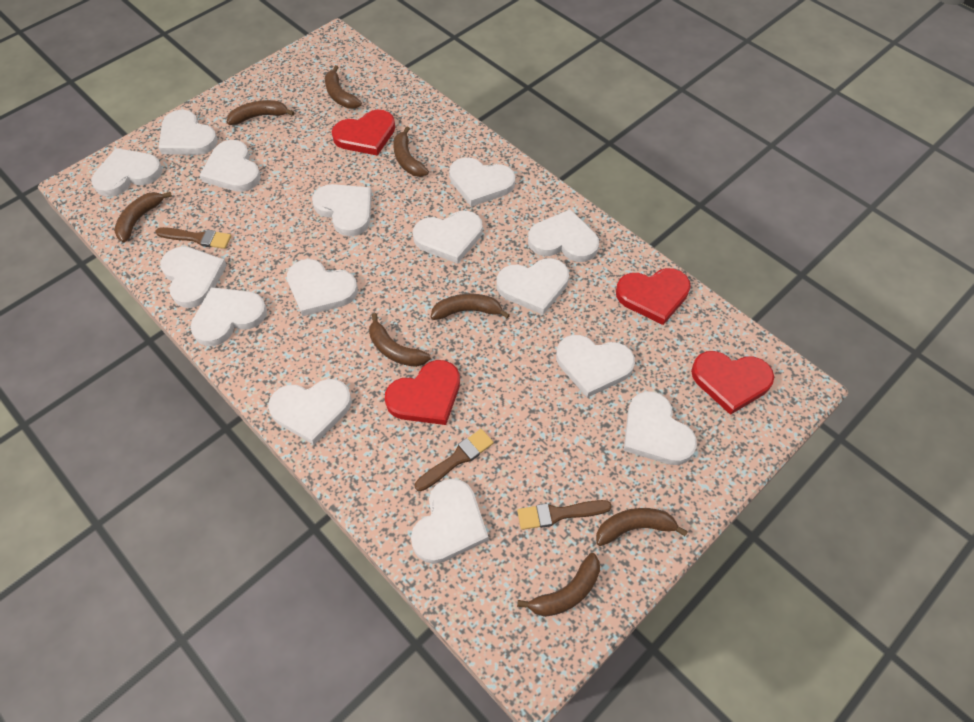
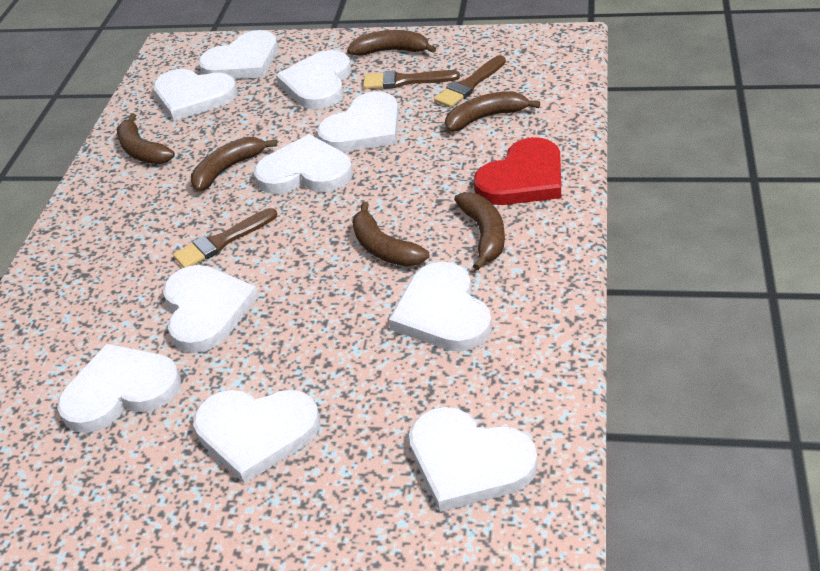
brown banana: [114,192,172,242] [227,100,295,125] [325,65,362,108] [369,313,431,367] [393,126,429,177] [431,294,510,320] [517,553,600,617] [596,508,688,546] = 8 -> [117,113,175,164] [191,137,277,192] [347,30,436,56] [352,202,429,267] [445,91,540,131] [454,192,505,270] = 6
red heart: [332,110,395,156] [385,360,460,425] [616,268,691,325] [691,351,774,415] = 4 -> [474,137,561,205] = 1
white heart: [91,148,162,197] [158,110,218,155] [160,246,227,308] [190,287,267,346] [199,140,261,192] [268,379,352,445] [287,259,358,316] [312,184,372,236] [411,479,488,564] [413,211,483,264] [449,157,515,207] [497,258,569,315] [528,209,599,262] [556,335,635,398] [624,391,697,465] = 15 -> [57,344,181,433] [153,69,237,121] [163,265,259,353] [193,390,320,484] [198,30,278,79] [254,134,353,194] [276,50,351,110] [317,92,399,152] [389,262,492,352] [409,407,537,512] = 10

